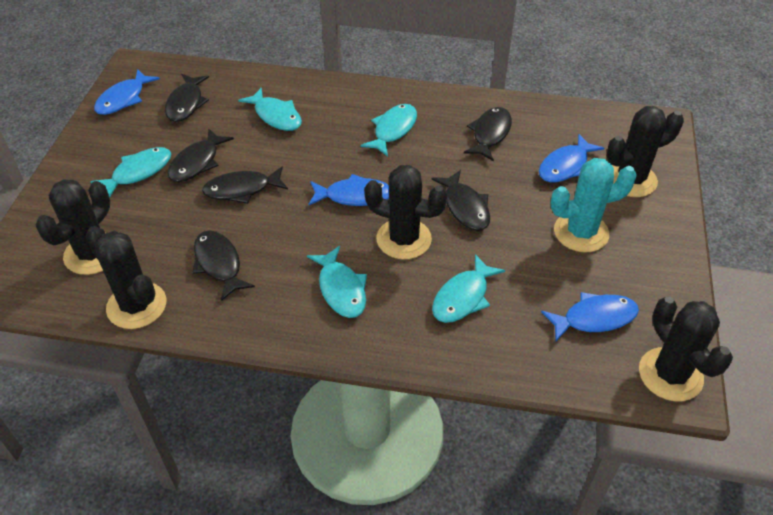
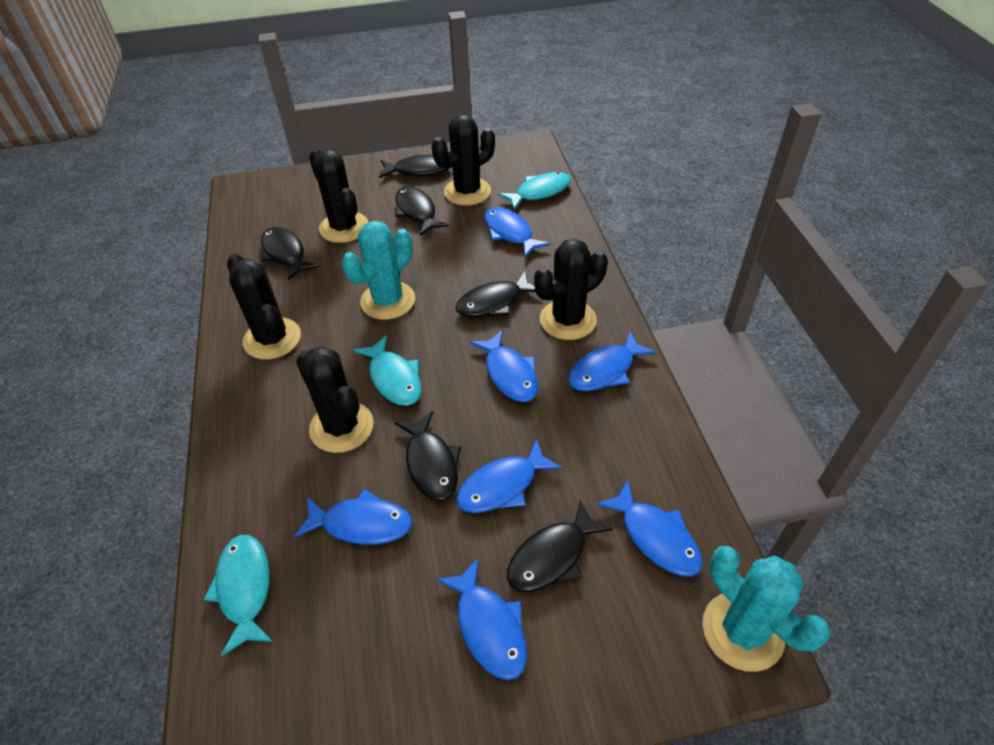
blue fish: [94,69,160,115] [308,174,389,206] [539,134,604,182] [541,292,639,341] = 4 -> [295,489,412,545] [436,558,527,680] [456,439,562,513] [470,330,538,402] [484,207,550,257] [569,331,656,391] [596,480,703,577] = 7
turquoise cactus: [550,158,637,253] = 1 -> [342,221,415,320] [702,546,831,672] = 2
turquoise fish: [91,147,171,198] [238,88,302,131] [307,246,367,318] [361,104,417,156] [432,254,505,323] = 5 -> [204,535,273,656] [354,335,421,406] [498,172,571,210] = 3

